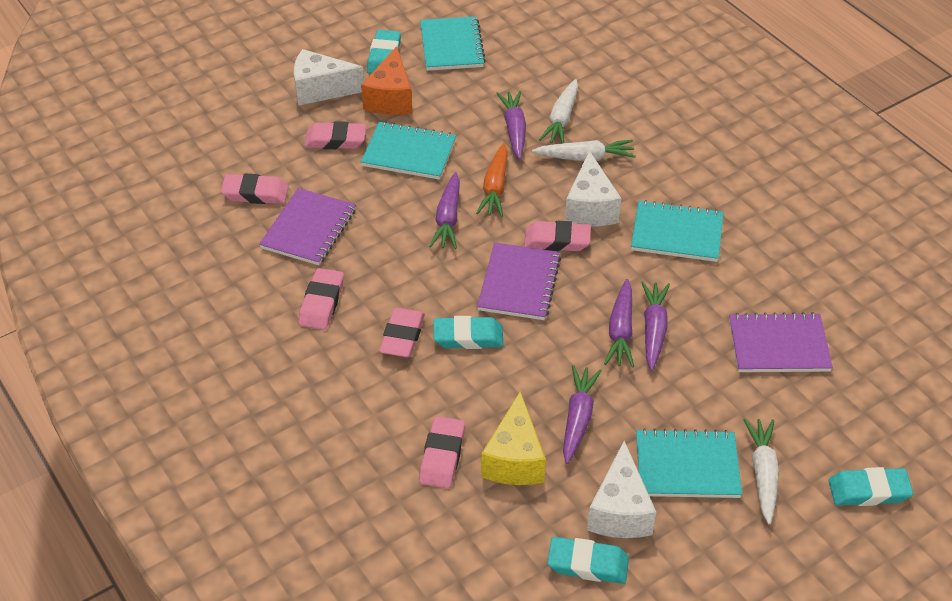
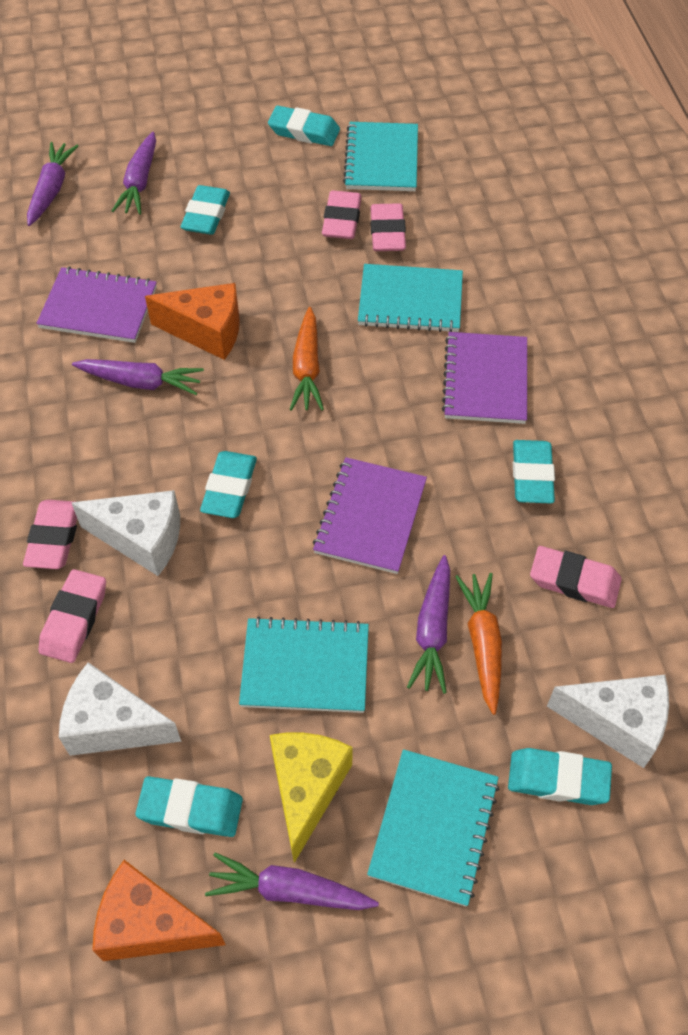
orange carrot: [476,143,508,217] = 1 -> [290,307,324,411] [455,573,502,715] = 2
orange cheese: [361,46,412,115] = 1 -> [92,860,225,961] [145,283,240,360] = 2
pink eraser: [221,174,289,204] [298,268,344,330] [304,121,366,149] [379,308,425,357] [419,416,465,489] [524,221,591,251] = 6 -> [23,500,77,569] [38,569,106,663] [322,190,362,239] [370,203,406,251] [530,546,622,608] = 5
turquoise eraser: [367,30,401,74] [433,316,503,349] [547,537,629,584] [829,467,913,506] = 4 -> [135,776,243,837] [181,185,230,235] [200,451,257,518] [268,106,340,146] [508,748,612,805] [513,440,555,503] = 6
white carrot: [532,140,636,161] [539,79,578,143] [743,419,779,524] = 3 -> none = 0

